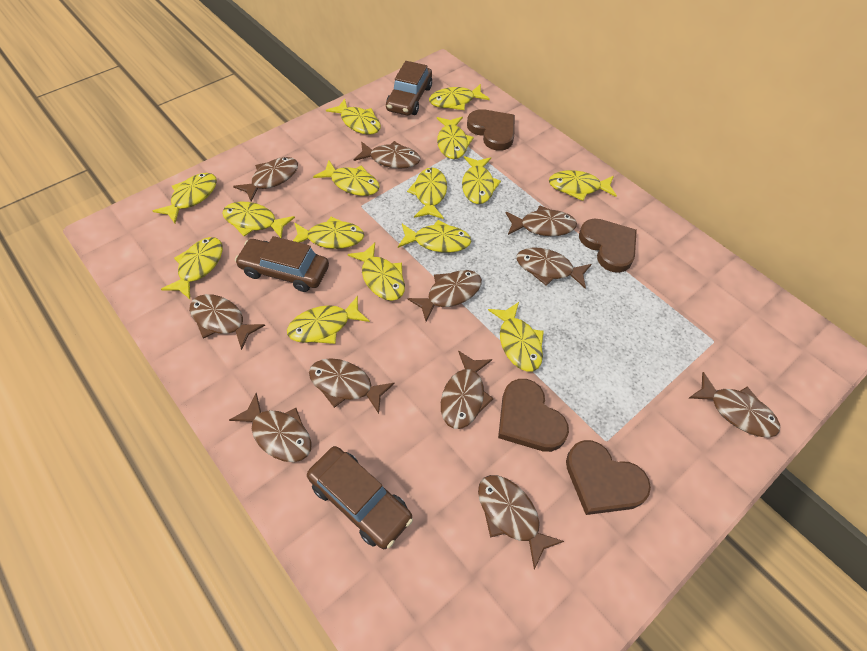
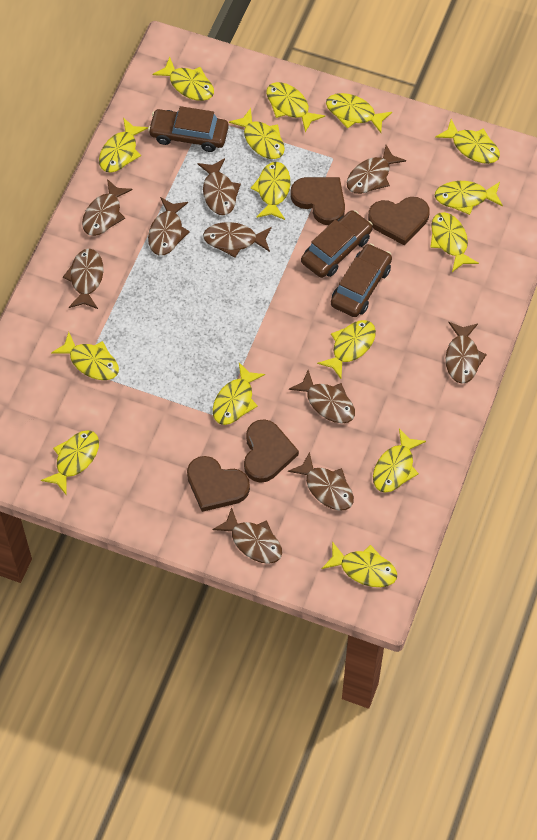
brown fish: [189,294,265,350] [229,393,312,462] [233,157,298,202] [309,358,395,414] [354,141,420,169] [408,270,482,321] [441,350,494,429] [478,475,564,570] [506,205,577,236] [517,247,592,289] [689,372,780,438] = 11 -> [63,249,103,309] [82,179,132,236] [148,197,190,255] [197,158,241,215] [203,222,272,258] [212,507,282,564] [288,452,354,511] [289,370,355,423] [347,145,406,194] [446,322,487,384] = 10

